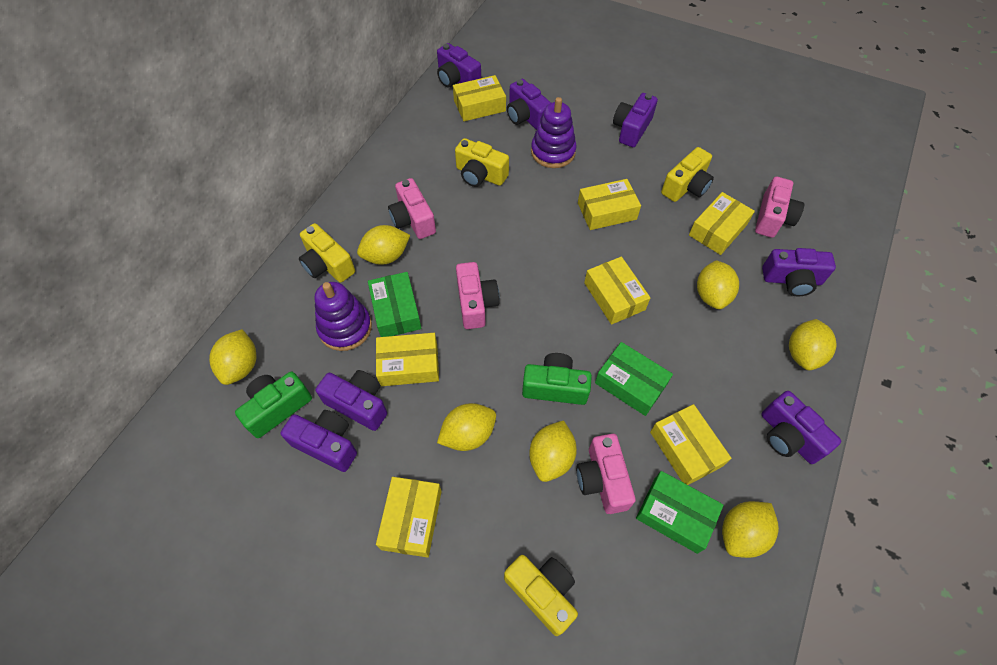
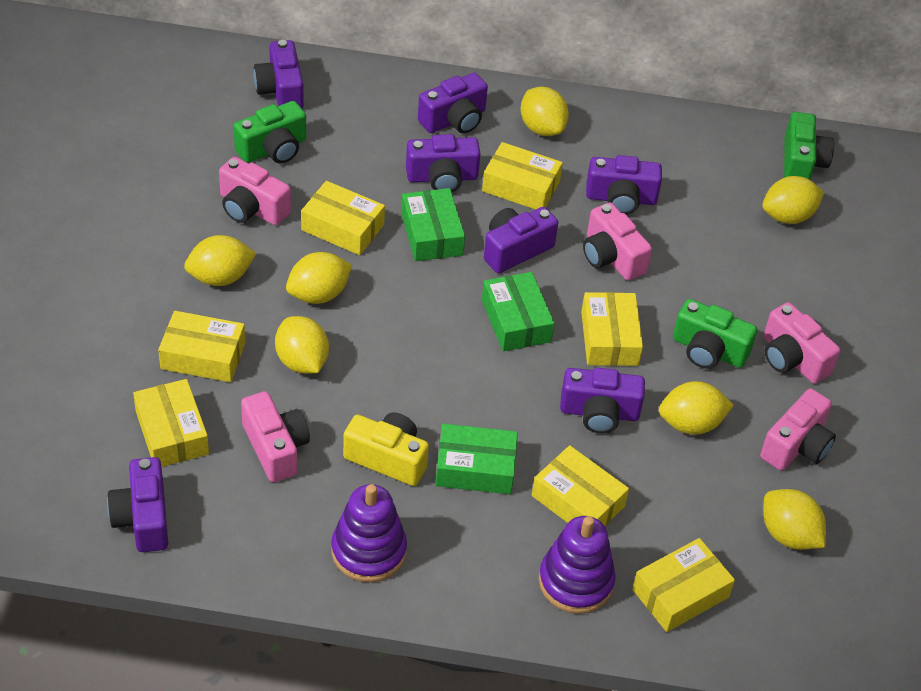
green camera: [235,372,312,438] [522,353,592,405] = 2 -> [234,101,306,164] [673,299,757,369] [784,112,834,180] = 3
pink camera: [388,178,436,239] [456,262,499,329] [576,434,636,514] [755,176,804,238] = 4 -> [219,157,291,225] [241,391,310,482] [583,202,652,281] [760,388,836,471] [764,302,840,384] = 5
yellow camera: [299,223,355,283] [455,138,509,187] [504,555,578,636] [661,147,714,202] = 4 -> [343,412,429,486] = 1

